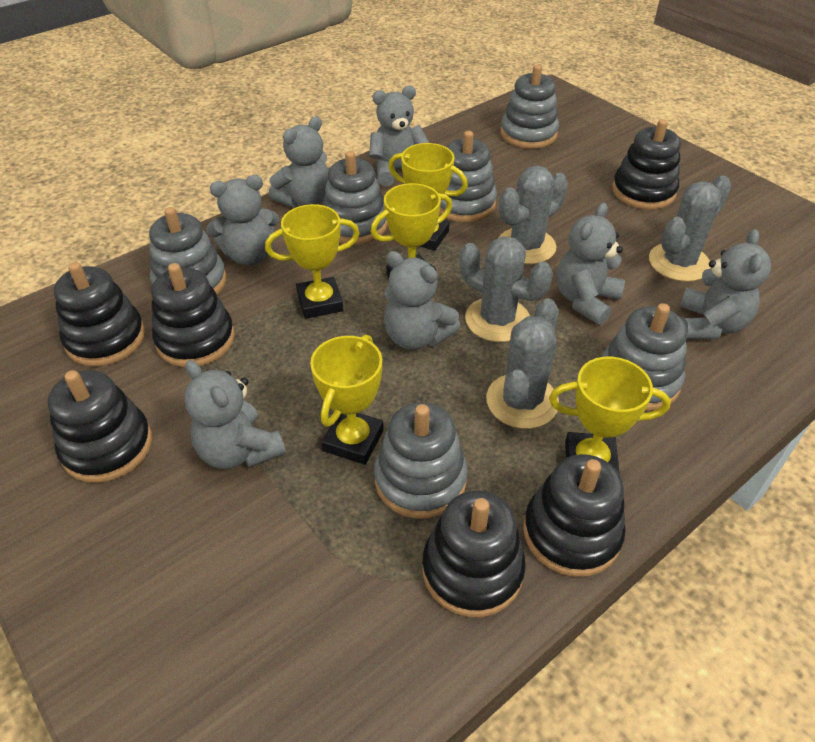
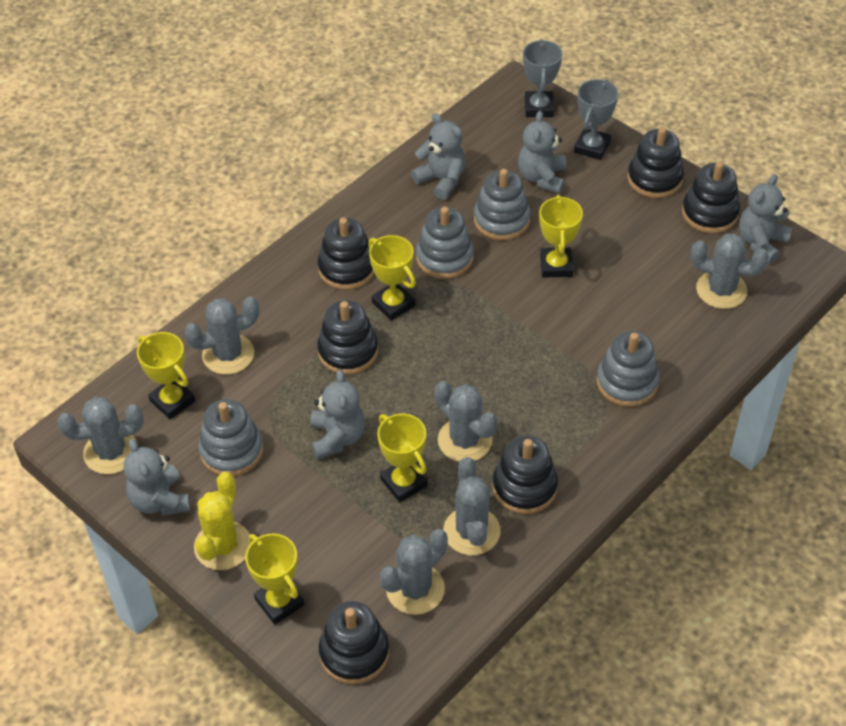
grey cactus: [459,236,553,342] [486,298,559,429] [498,166,568,264] [649,175,732,282] = 4 -> [57,397,144,474] [184,297,259,375] [380,529,448,615] [434,381,498,462] [443,457,500,555] [691,233,769,309] = 6
grey stacking toy: [149,207,227,295] [323,151,388,245] [374,402,468,519] [439,131,497,222] [500,65,559,149] [602,303,687,411] = 6 -> [198,399,264,476] [416,207,474,279] [474,169,531,240] [597,331,660,407] = 4
grey teddy bear: [184,360,286,469] [206,175,279,265] [269,116,329,208] [369,86,430,186] [384,251,460,350] [557,203,625,325] [680,229,771,339] = 7 -> [123,439,190,516] [310,370,365,459] [411,113,466,200] [518,111,566,194] [739,174,792,264] = 5
grey trophy: none = 0 -> [523,39,563,117] [574,79,618,160] = 2
yellow cactus: none = 0 -> [194,472,250,570] = 1

